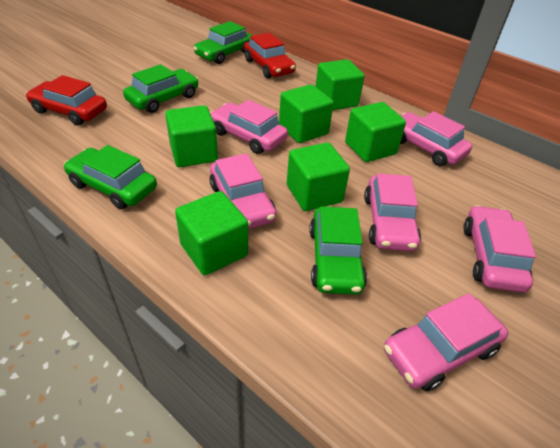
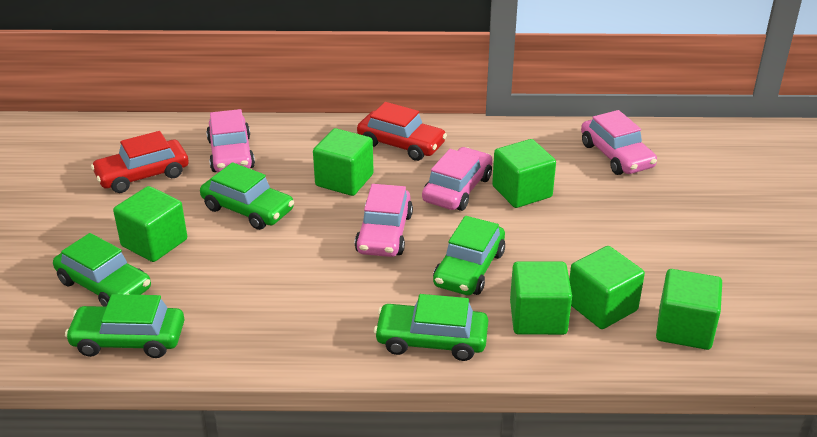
green car: [64,145,157,209] [123,64,199,113] [193,21,252,64] [309,206,367,295] = 4 -> [53,233,151,307] [65,294,184,358] [200,162,294,230] [374,294,488,361] [433,216,505,295] = 5
pink car: [210,100,288,154] [210,153,277,229] [364,173,421,251] [384,293,508,391] [400,111,472,166] [464,205,536,293] = 6 -> [206,109,255,172] [355,184,413,257] [422,147,493,211] [581,110,657,175] = 4

